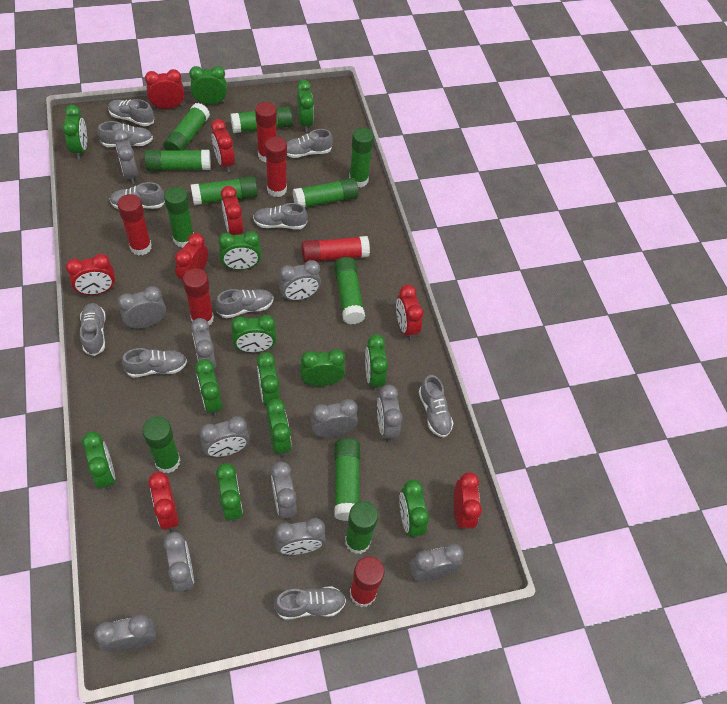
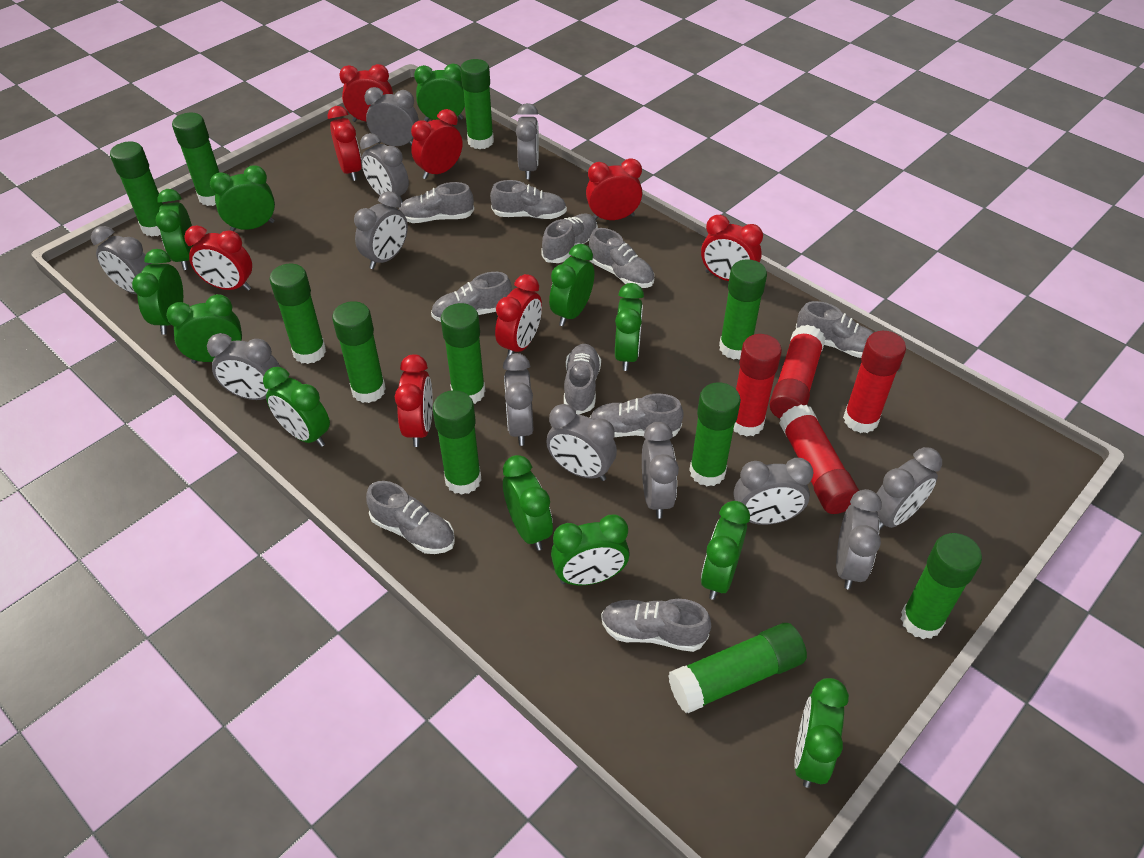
green clock: [62,105,87,159] [82,432,115,490] [189,66,227,105] [195,359,222,417] [216,463,243,522] [218,231,261,270] [231,315,277,353] [257,352,280,406] [266,399,292,457] [297,80,314,132] [300,349,345,386] [365,334,388,391] [399,480,429,538] = 13 -> [132,249,183,335] [156,189,194,270] [166,294,242,364] [210,165,275,231] [263,367,330,447] [414,63,465,122] [503,455,553,551] [549,244,594,326] [551,515,630,585] [615,283,644,371] [701,501,750,600] [794,678,849,788] = 12
red glue stick: [117,194,152,256] [183,268,214,325] [255,102,277,162] [265,137,287,197] [301,236,370,263] [350,556,385,607] = 6 -> [734,334,782,437] [769,325,825,419] [779,405,859,514] [843,331,906,433] = 4

